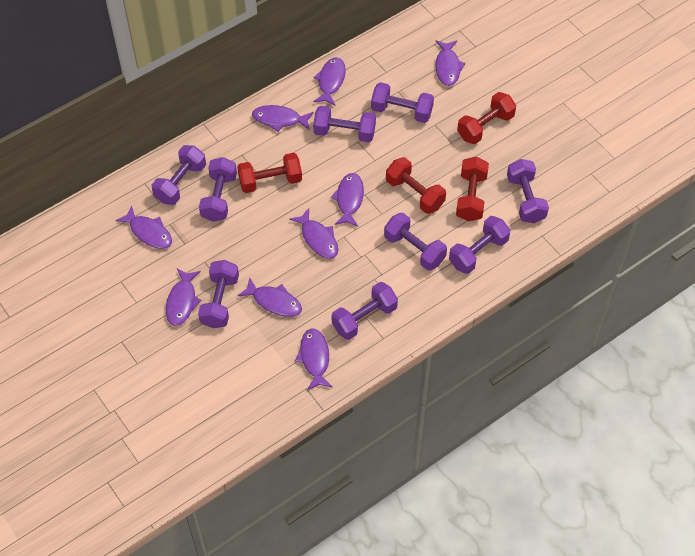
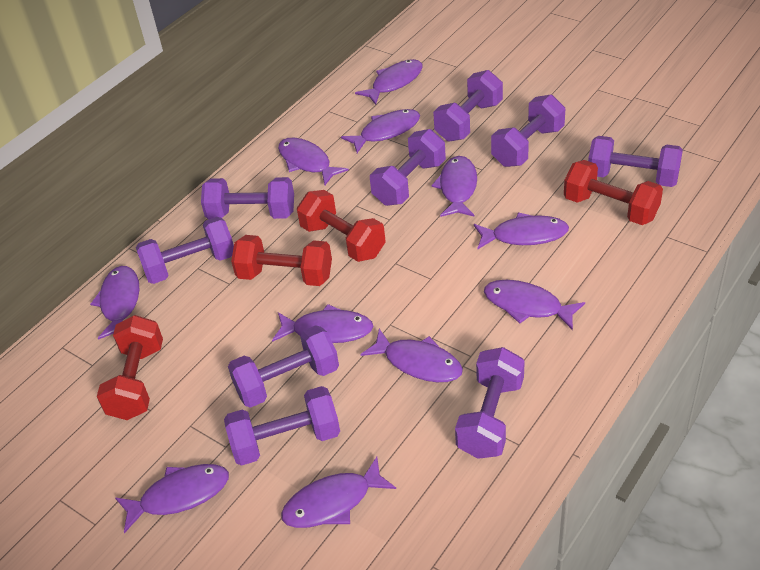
purple fish: [115,205,172,249] [166,268,202,326] [238,277,302,317] [252,105,313,132] [289,208,338,259] [295,328,332,390] [313,57,346,106] [331,173,364,227] [435,40,466,86] = 9 -> [90,266,139,340] [115,464,229,533] [272,304,374,343] [278,138,349,185] [281,457,396,528] [341,109,420,153] [355,59,423,105] [360,329,463,382] [431,156,477,217] [474,212,569,249] [484,280,585,330] = 11

